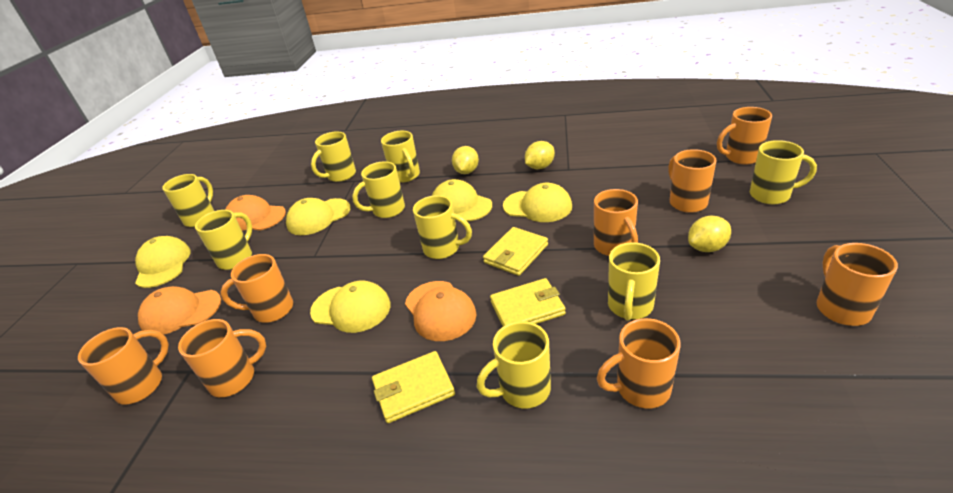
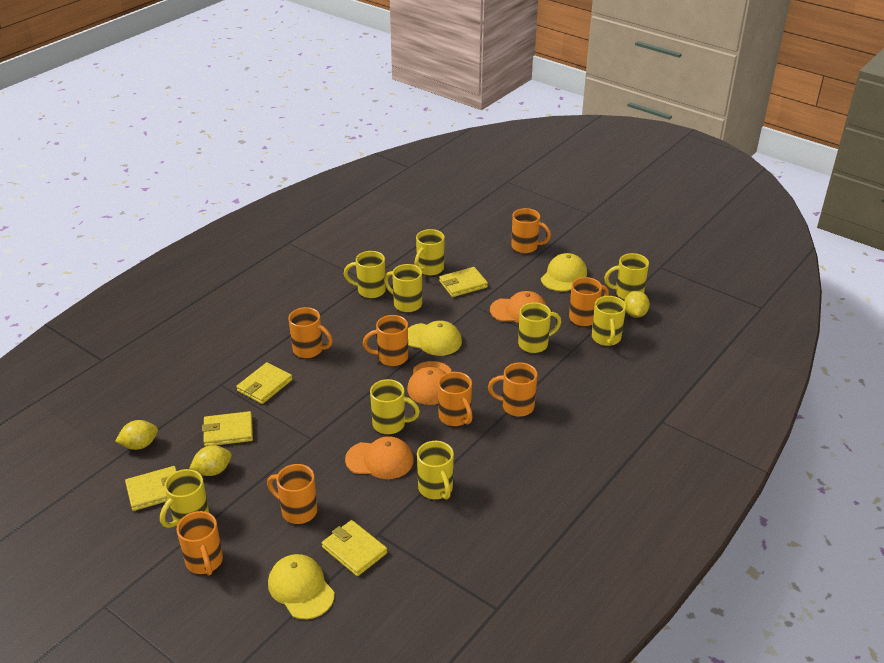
yellow cap: [135,236,191,288] [286,198,350,235] [310,281,391,333] [432,179,492,221] [503,183,572,222] = 5 -> [268,554,335,619] [408,321,462,356] [541,253,587,291] = 3
yellow wallet: [372,351,455,423] [483,227,548,276] [490,278,566,326] = 3 -> [125,466,177,511] [202,411,253,447] [236,362,292,404] [322,520,387,576] [439,267,488,297] = 5

